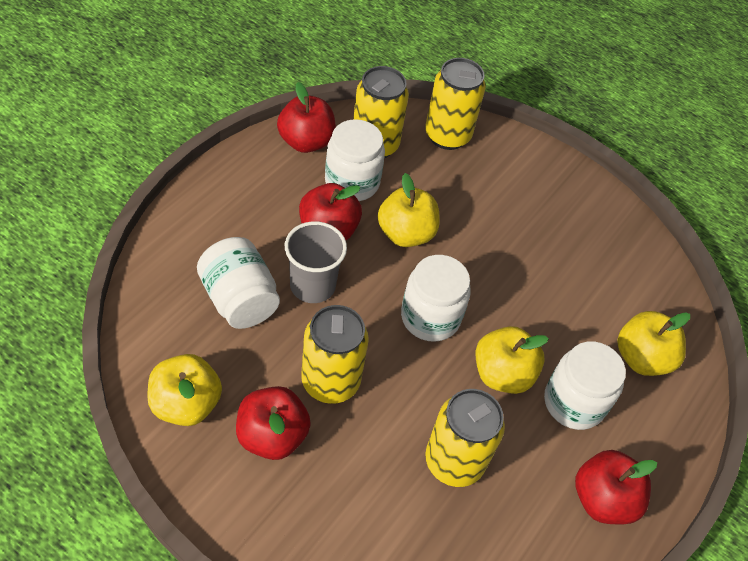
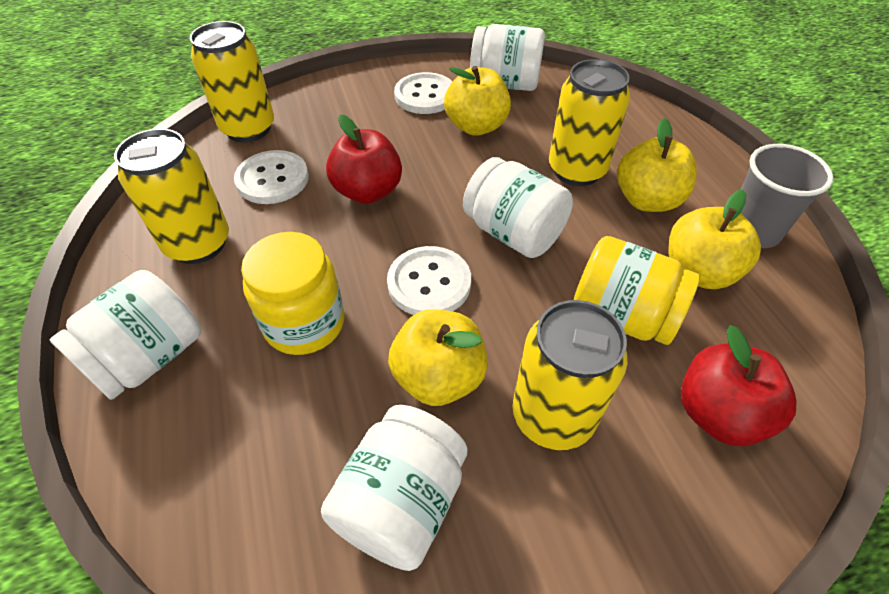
red apple: [236,386,311,460] [277,82,336,153] [299,183,362,240] [575,450,657,525] = 4 -> [326,114,402,204] [681,325,796,446] = 2
white button: none = 0 -> [234,150,309,204] [387,246,471,315] [394,72,453,114] = 3
yellow jar: none = 0 -> [241,232,345,355] [574,236,700,345] = 2

